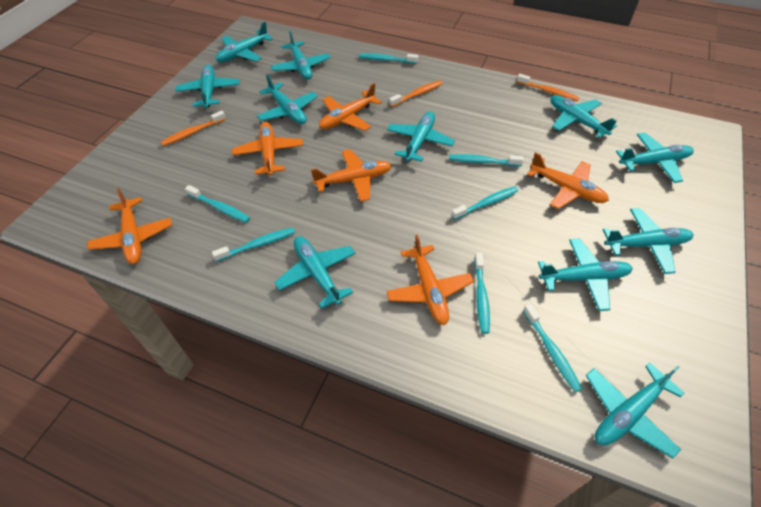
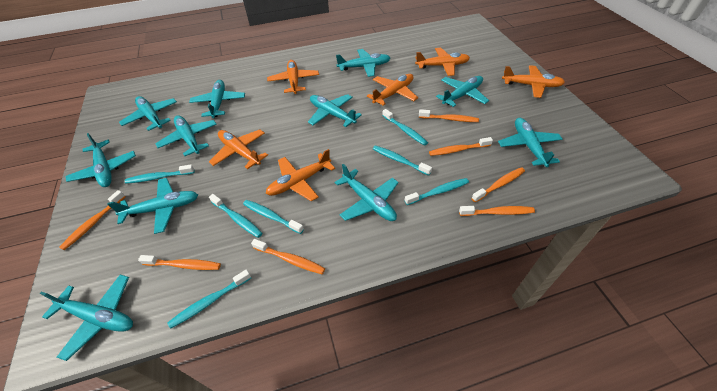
orange toothbrush: [161,111,226,146] [389,80,443,107] [517,74,579,101] = 3 -> [59,190,126,250] [138,255,221,270] [251,239,325,274] [419,109,479,122] [429,137,493,156] [459,206,535,216] [471,167,525,202] = 7

